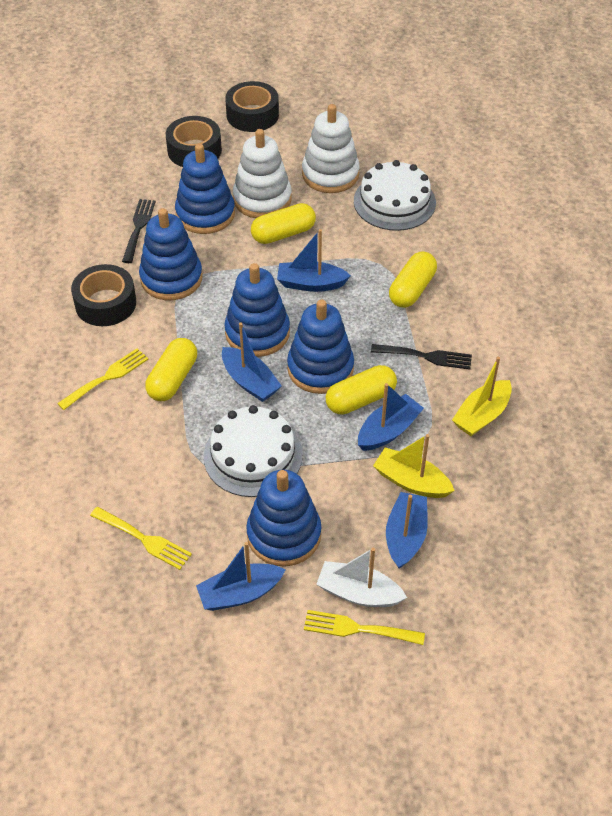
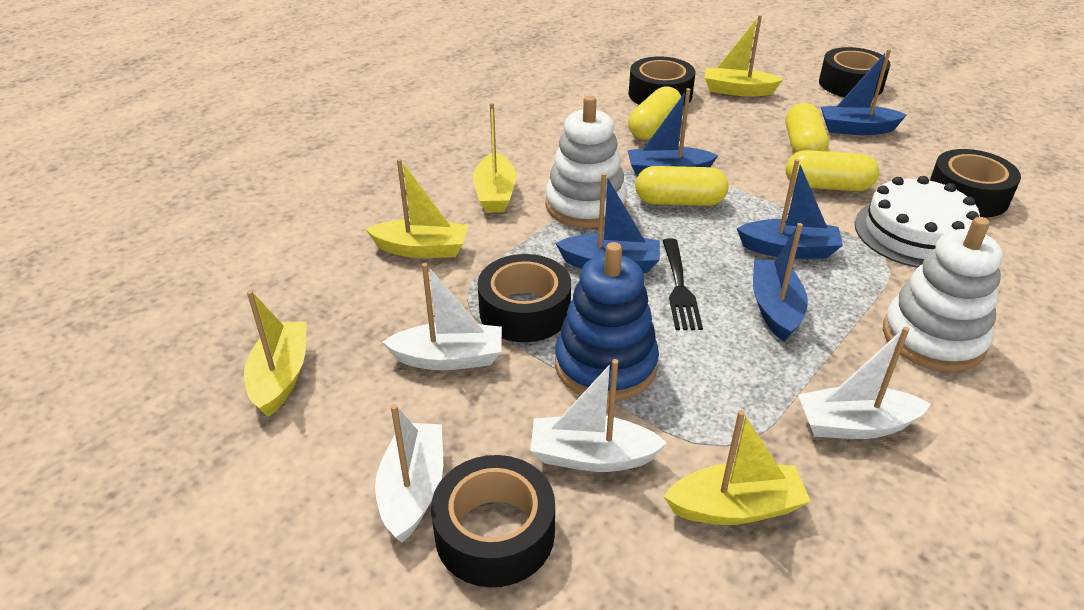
black fork: [122,199,156,263] [371,344,472,370] = 2 -> [663,239,703,330] = 1
black tape: [71,264,136,326] [166,116,222,167] [225,81,279,132] = 3 -> [431,455,555,587] [478,254,571,342] [629,56,695,106] [819,47,891,97] [930,149,1021,217] = 5
blue stacking toy: [139,208,203,300] [175,144,235,234] [224,263,290,357] [246,470,321,567] [287,300,354,394] = 5 -> [555,242,659,401] = 1
white boat: [316,548,407,607] = 1 -> [375,404,443,543] [382,263,502,370] [530,359,667,472] [798,327,931,439] = 4
white cake: [204,405,303,497] [354,160,436,231] = 2 -> [855,176,980,268] = 1
yellow boat: [373,434,455,498] [452,357,512,436] = 2 -> [244,290,307,417] [366,159,468,258] [473,103,516,213] [663,410,811,525] [705,15,783,96] = 5
yellow fork: [57,348,149,410] [90,507,192,570] [304,610,425,645] = 3 -> none = 0

